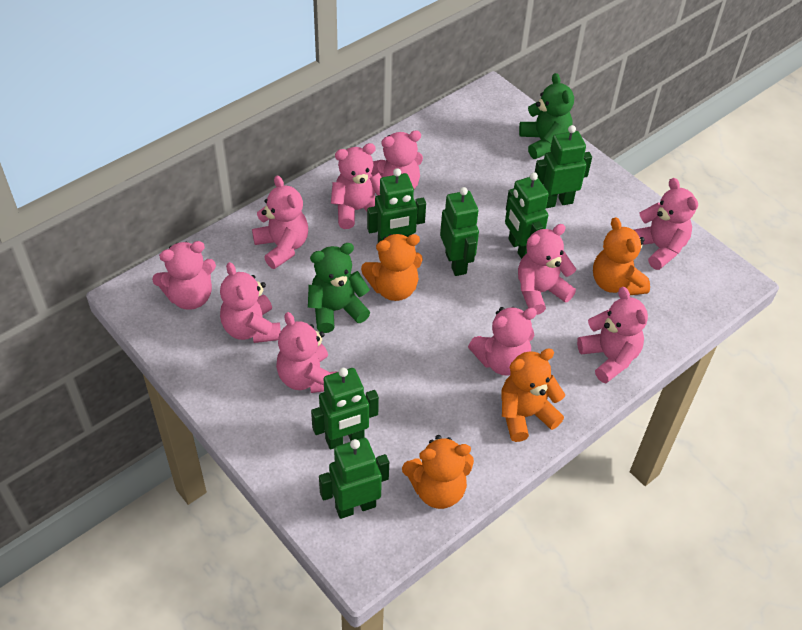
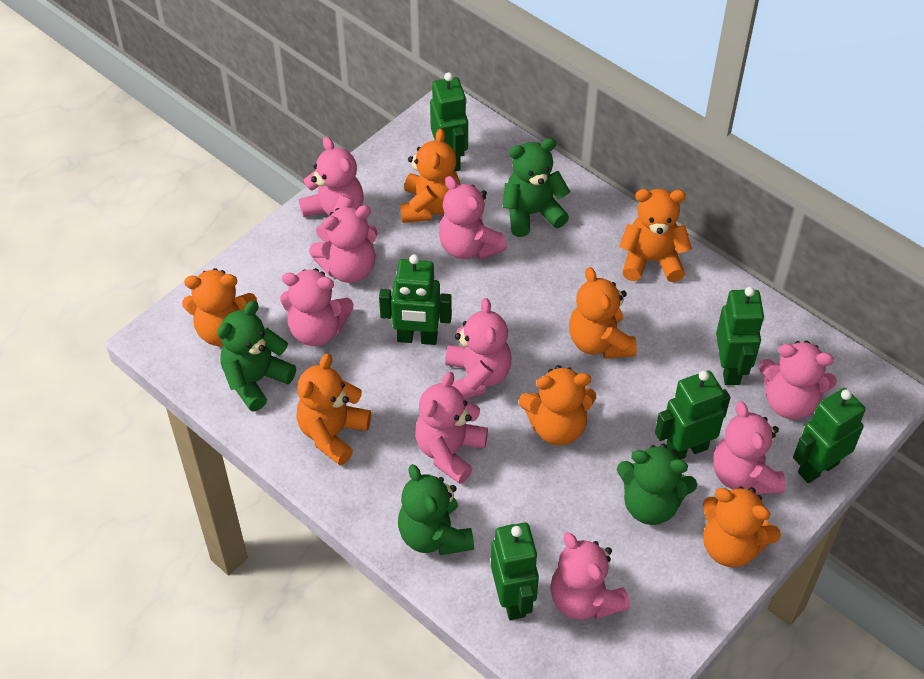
green teddy bear: [308,243,370,333] [519,73,574,159] = 2 -> [217,301,296,411] [398,464,474,555] [503,138,570,237] [617,444,697,525] = 4
orange teddy bear: [361,234,423,301] [402,435,474,509] [501,348,565,442] [593,217,650,295] = 4 -> [182,268,257,346] [296,354,371,465] [400,129,460,223] [519,365,596,445] [569,267,637,359] [619,189,692,282] [703,486,781,567] = 7
pink teddy bear: [152,241,216,310] [220,262,281,343] [252,175,308,269] [276,312,337,393] [331,143,382,229] [371,130,423,189] [468,307,537,376] [518,224,576,315] [577,287,648,383] [634,178,698,270] = 10 -> [280,268,354,346] [299,137,364,242] [309,205,378,283] [415,372,488,484] [439,176,507,260] [445,298,511,400] [550,532,630,620] [713,401,785,494] [759,341,837,420] = 9

